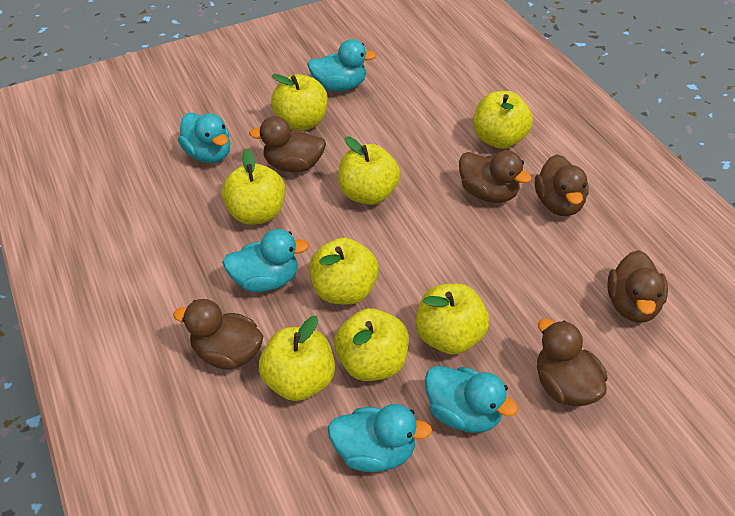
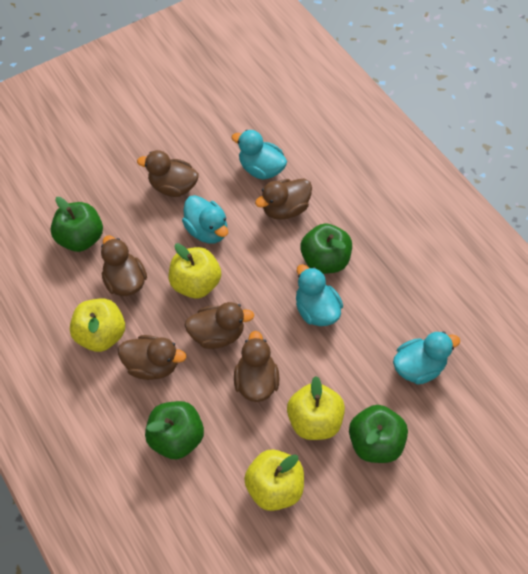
green apple: none = 0 -> [50,197,103,252] [145,401,204,459] [300,223,352,274] [349,405,408,463] = 4
turquoise duck: [178,113,230,163] [222,229,309,292] [307,39,377,91] [328,404,432,472] [425,366,518,433] = 5 -> [182,195,228,244] [231,130,287,179] [296,264,343,326] [393,332,460,385] = 4
yellow apple: [222,149,285,225] [259,316,335,401] [271,74,328,130] [309,238,379,305] [334,308,409,381] [338,137,400,205] [415,283,489,355] [473,91,533,149] = 8 -> [70,298,125,352] [169,243,221,299] [244,449,304,511] [287,376,345,440] = 4

